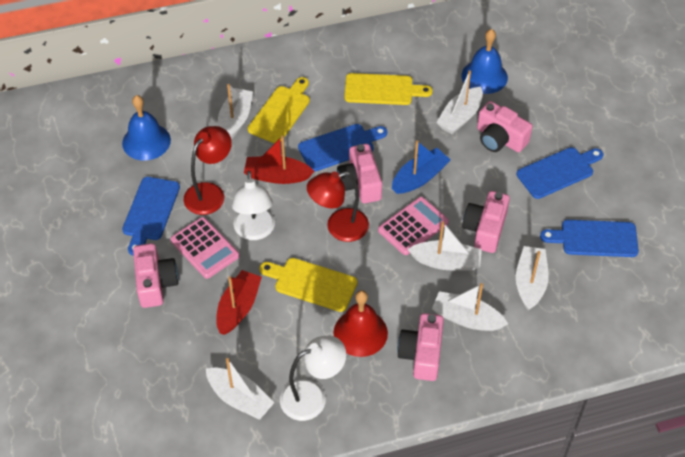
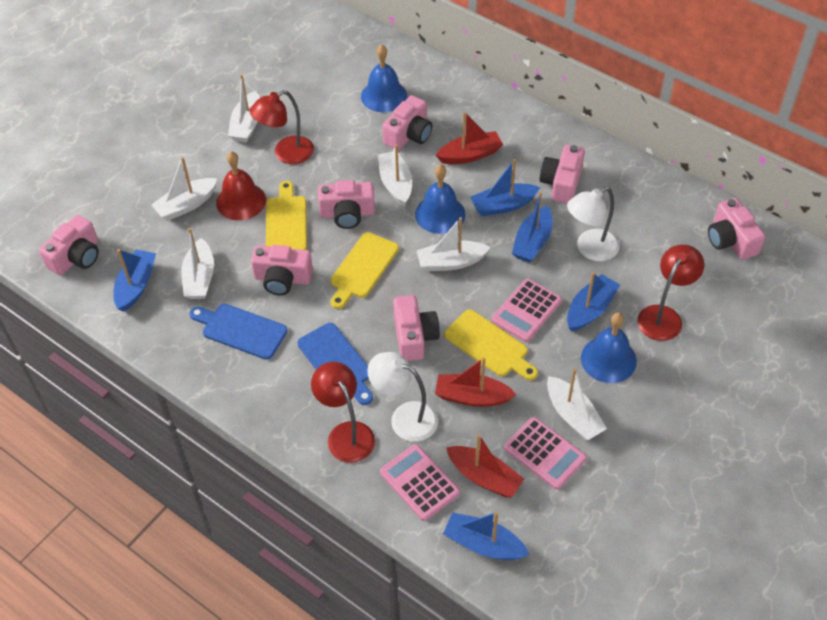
blue bell: [122,95,171,161] [462,29,508,94] = 2 -> [361,45,407,112] [415,164,466,234] [581,312,637,383] = 3
blue boat: [392,141,451,194] = 1 -> [113,249,156,312] [443,511,529,560] [471,159,540,216] [512,192,552,263] [567,272,620,332] = 5
blue cutting board: [122,177,180,256] [298,124,387,172] [517,147,603,199] [540,220,639,257] = 4 -> [189,304,288,360] [298,323,373,405] = 2
pink calculator: [171,217,239,279] [378,197,449,255] = 2 -> [380,444,460,521] [492,279,562,342] [504,417,587,490] = 3
pink camera: [133,243,179,308] [337,144,382,203] [397,313,444,381] [462,191,510,253] [477,101,533,152] = 5 -> [39,215,99,276] [251,245,313,295] [318,180,375,229] [382,95,432,150] [393,295,440,361] [539,145,585,203] [708,198,765,260] = 7
red boat: [216,270,262,335] [244,136,314,184] = 2 -> [435,357,516,407] [436,112,503,164] [446,434,524,498] = 3
red lamp: [184,126,232,215] [307,171,369,242] = 2 -> [250,90,314,164] [311,362,375,463] [637,244,704,341] = 3

